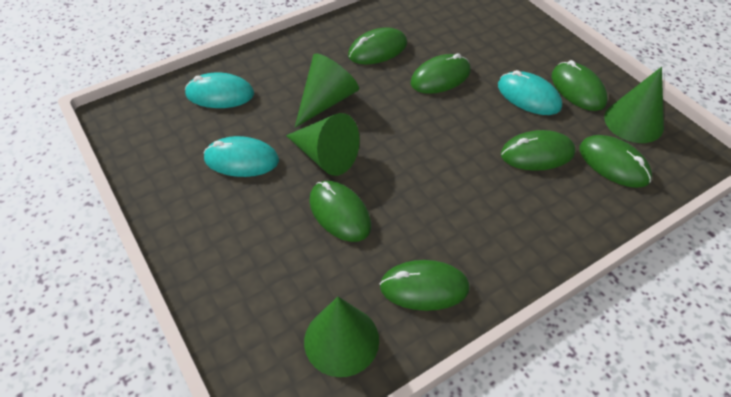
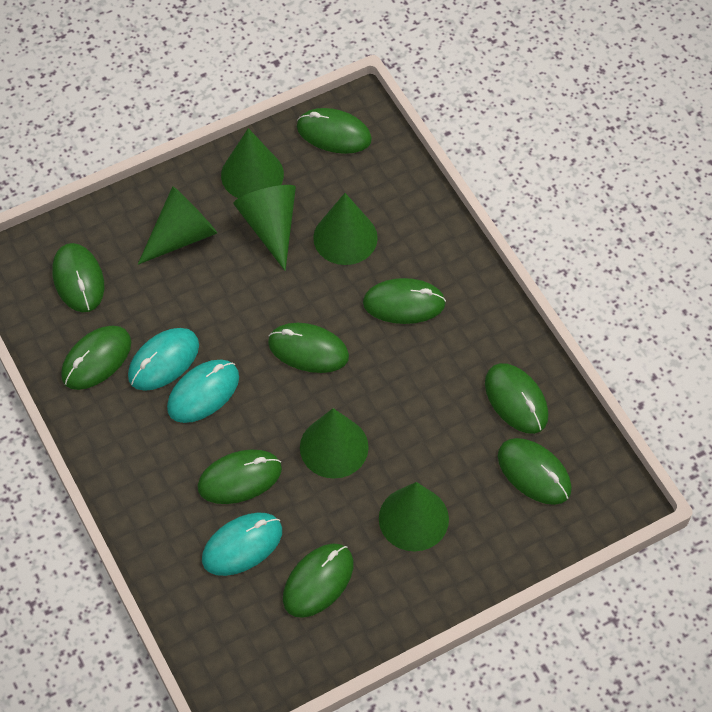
green cone: [286,113,360,176] [295,54,359,128] [304,297,379,377] [604,67,664,143] = 4 -> [138,186,217,264] [221,128,284,198] [233,185,296,271] [300,408,369,479] [313,193,378,265] [379,482,449,551] = 6
green mouse: [309,181,371,242] [348,27,407,64] [380,260,470,311] [411,53,471,94] [501,130,575,171] [552,60,608,111] [580,135,652,188] = 7 -> [52,243,104,312] [61,326,131,390] [198,450,282,504] [268,323,349,373] [283,543,354,618] [297,108,372,154] [363,278,446,324] [485,363,548,434] [498,438,572,505] = 9

